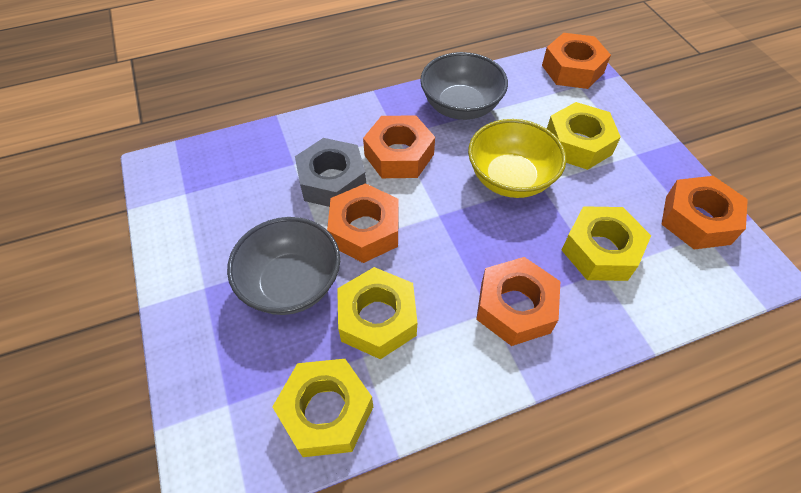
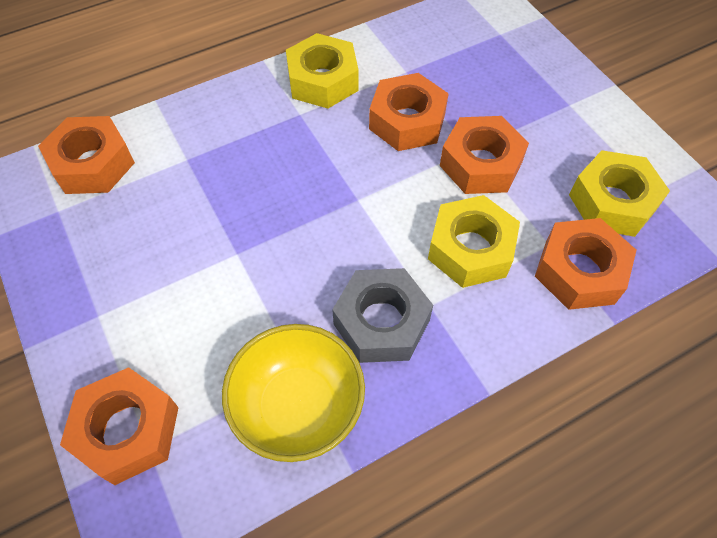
grey bowl: [227,217,340,315] [420,52,508,120] = 2 -> none = 0
yellow nut: [272,359,373,457] [337,267,417,359] [547,102,621,170] [562,206,651,281] = 4 -> [286,33,359,109] [428,195,520,288] [569,150,670,237] = 3

